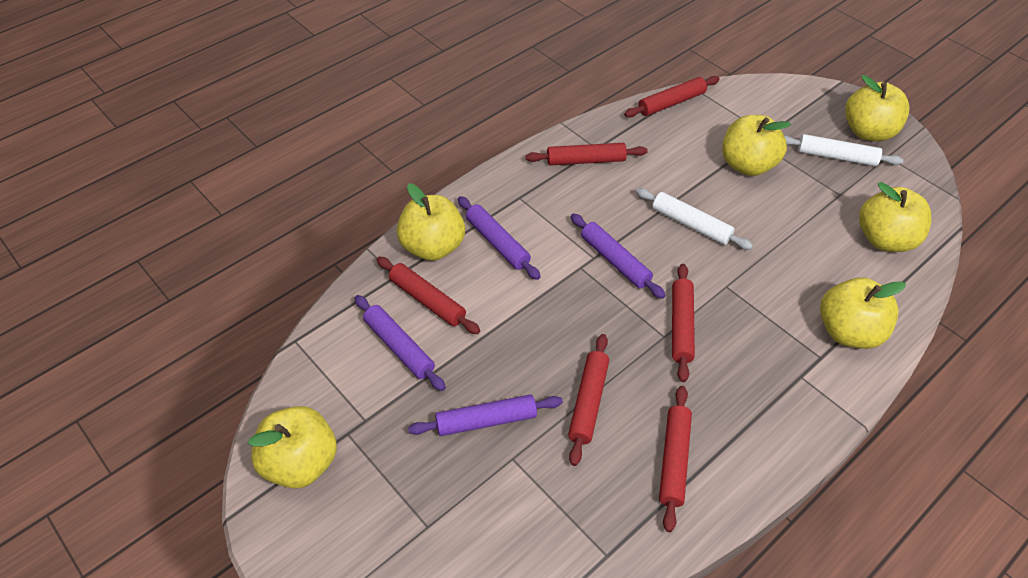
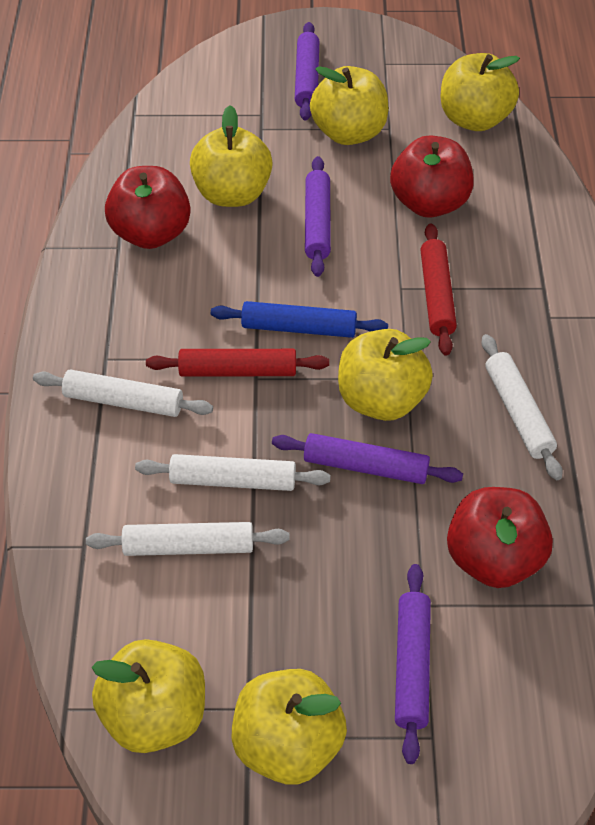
blue rolling pin: none = 0 -> [211,301,388,338] = 1
red apple: none = 0 -> [105,166,191,249] [390,135,473,218] [447,487,553,588] = 3
red rolling pin: [377,257,480,334] [526,143,648,166] [568,334,609,466] [624,76,720,118] [659,386,692,532] [672,264,695,382] = 6 -> [146,349,329,377] [420,223,457,356] = 2
white rolling pin: [636,188,753,250] [784,134,903,166] = 2 -> [33,369,213,417] [86,522,290,556] [135,454,330,491] [481,334,563,480] = 4

